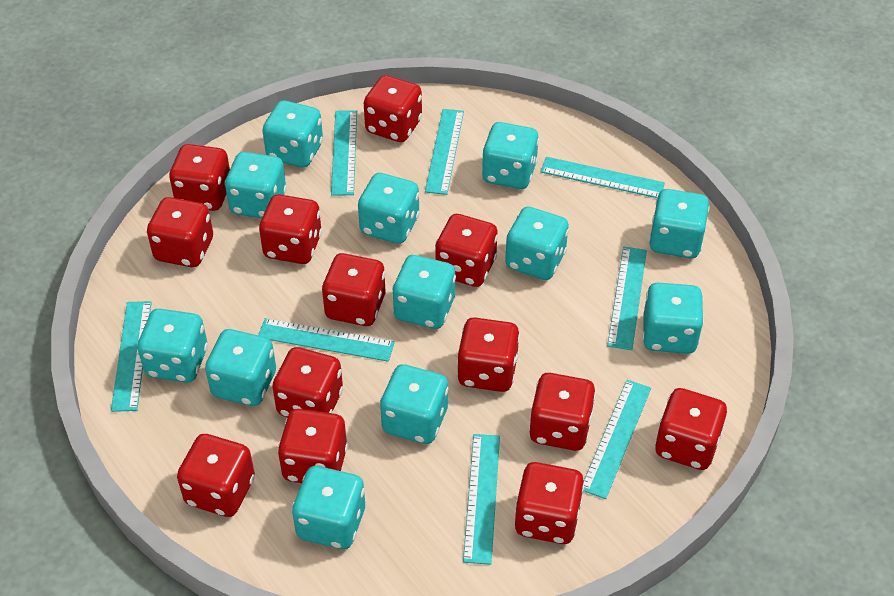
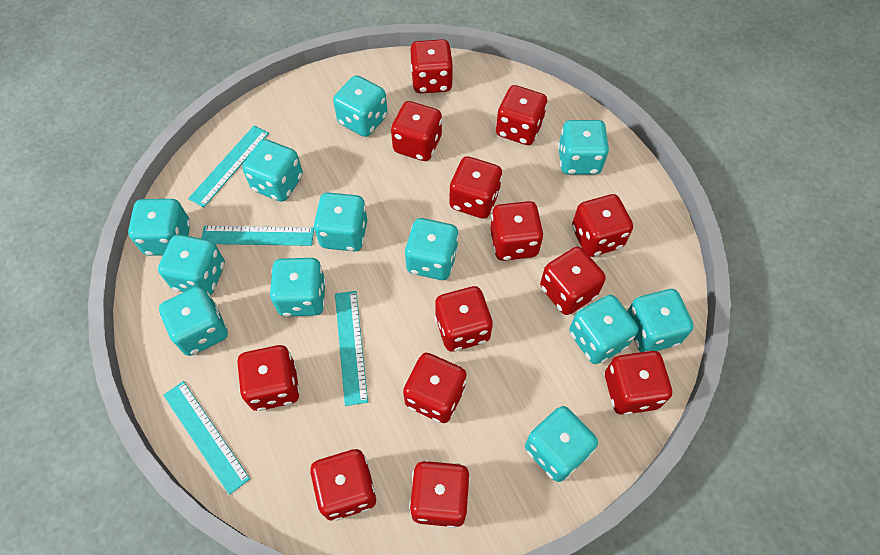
turquoise ruler: [111,301,152,412] [258,318,395,362] [331,110,357,196] [425,109,464,195] [463,434,500,565] [540,157,665,198] [583,380,651,499] [607,247,647,350] = 8 -> [163,381,250,495] [188,126,269,207] [201,226,314,246] [335,291,368,406] = 4

